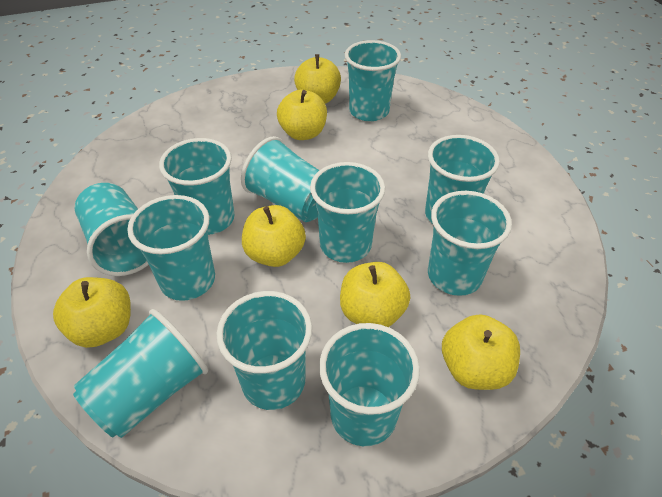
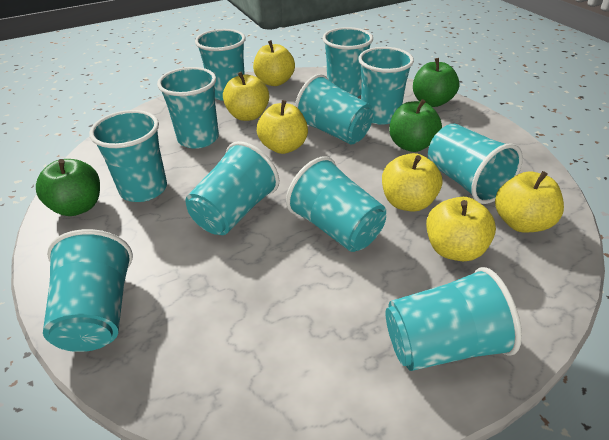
green apple: none = 0 -> [36,159,100,216] [389,99,442,152] [413,58,459,107] = 3

